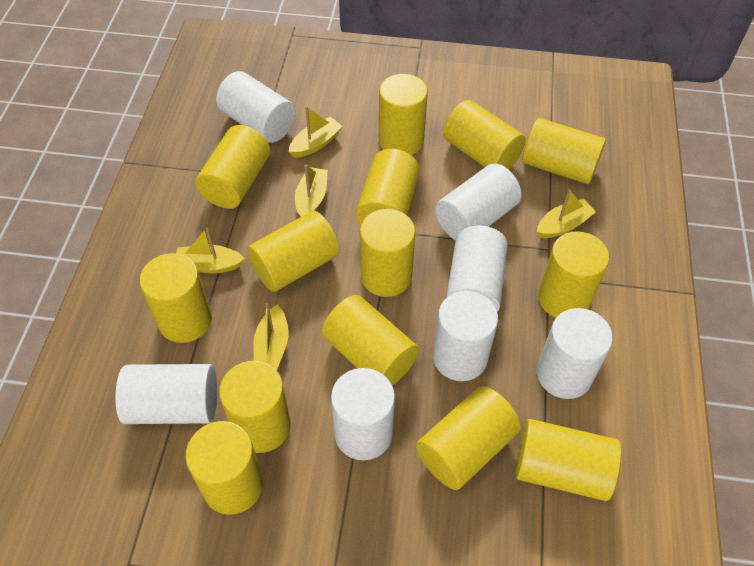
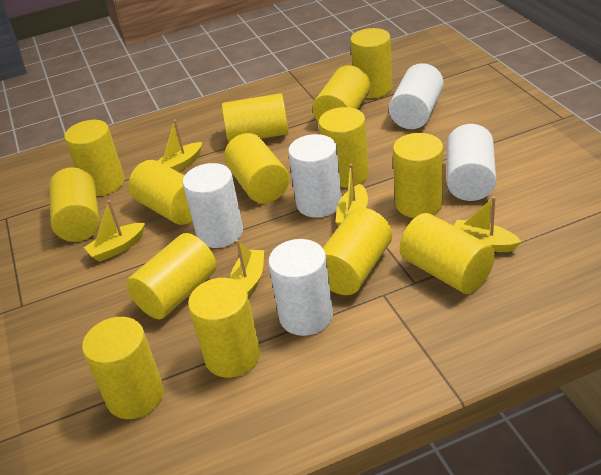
white cylinder: [115,364,217,424] [216,71,295,143] [331,368,395,460] [433,291,498,381] [435,163,522,241] [446,226,508,312] [537,308,613,399] = 7 -> [183,163,243,248] [268,239,333,336] [288,134,342,218] [389,63,444,129] [447,124,496,201] = 5

